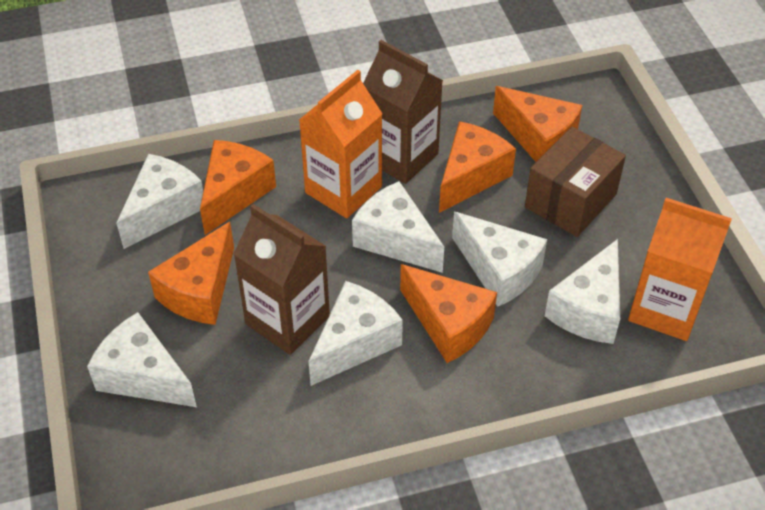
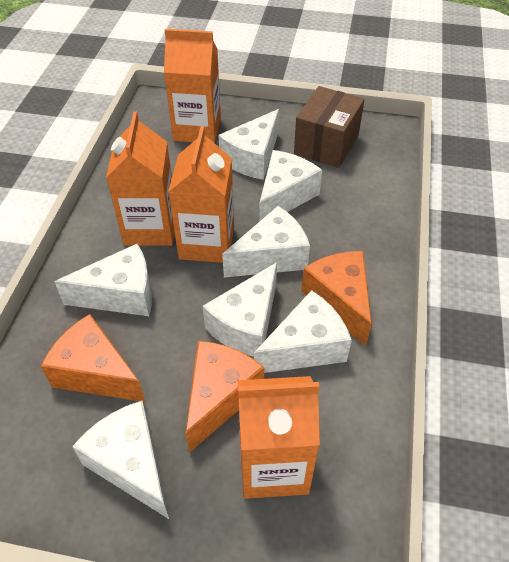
brown carton: [234,204,330,355] [363,40,443,184] = 2 -> none = 0
orange carton: [299,70,383,218] [628,198,732,341] = 2 -> [106,111,174,246] [164,29,221,143] [168,126,234,263] [238,376,320,499] = 4
orange cheese: [148,222,234,325] [200,140,276,235] [400,264,497,363] [439,121,516,213] [493,86,582,162] = 5 -> [41,314,145,402] [185,341,264,453] [301,251,372,346] = 3
white cheese: [87,312,197,407] [116,154,203,249] [308,281,403,386] [352,181,444,273] [452,212,547,307] [545,239,620,344] = 6 -> [54,244,152,316] [72,401,169,519] [203,262,277,357] [218,109,279,180] [222,206,310,278] [254,290,352,373] [259,150,322,222] = 7

